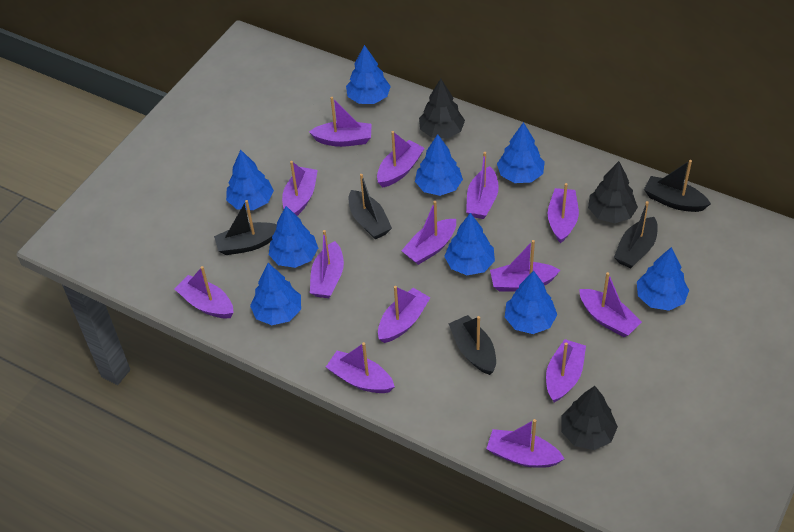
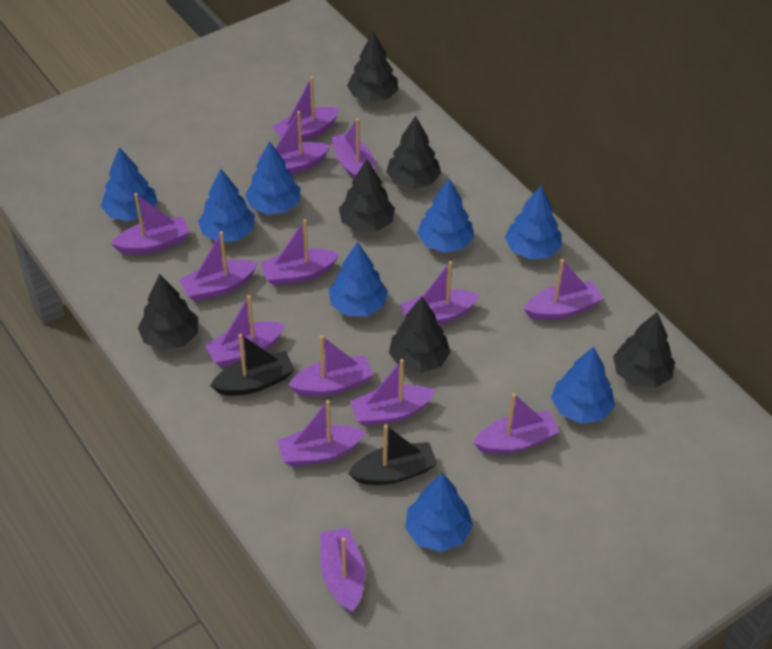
black boat: [214,200,277,255] [349,174,392,239] [449,315,496,375] [614,201,658,268] [644,160,711,212] = 5 -> [210,334,295,396] [348,424,437,485] = 2
black tree: [419,79,465,139] [561,386,618,450] [588,161,638,223] = 3 -> [138,274,198,351] [339,159,395,232] [347,31,398,102] [386,116,441,189] [389,297,451,373] [613,312,675,388] = 6
blue tree: [226,150,274,210] [250,263,301,325] [269,206,318,268] [346,45,391,104] [415,134,463,196] [444,213,495,275] [497,122,545,183] [505,271,557,334] [637,247,689,311] = 9 -> [101,148,158,221] [198,169,255,242] [245,141,300,215] [329,242,388,317] [405,473,473,552] [417,178,474,253] [505,186,562,259] [551,347,615,424] = 8

